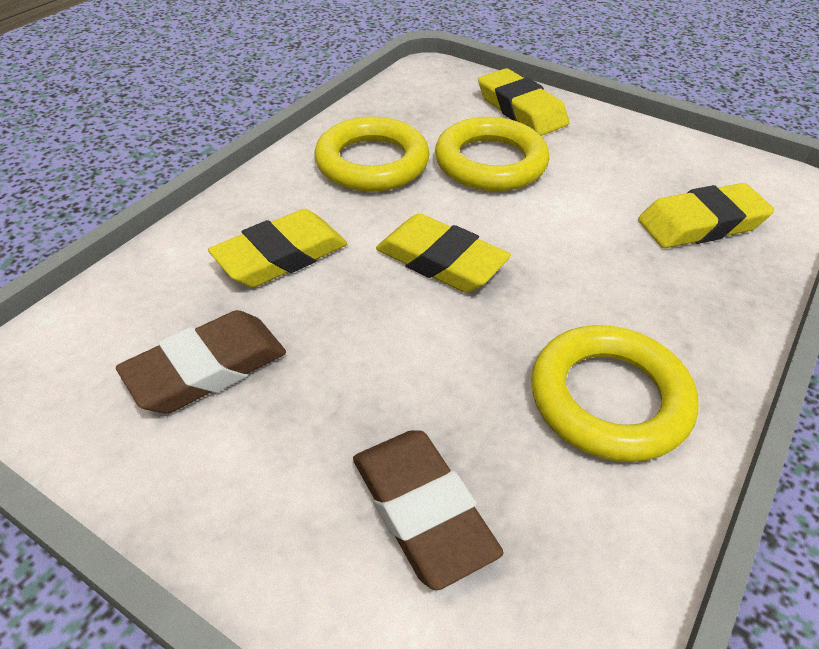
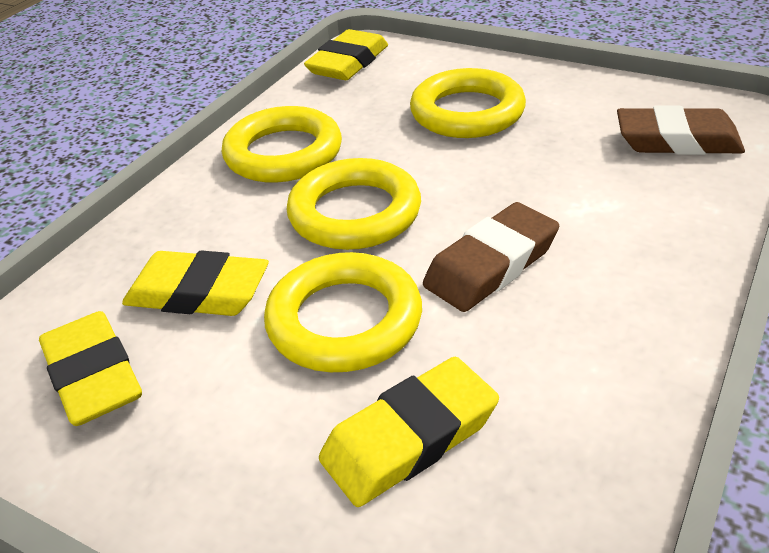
yellow ring: [314,117,430,192] [435,117,550,191] [531,325,699,462] = 3 -> [222,106,342,183] [264,252,422,372] [286,158,421,250] [410,68,526,138] = 4

